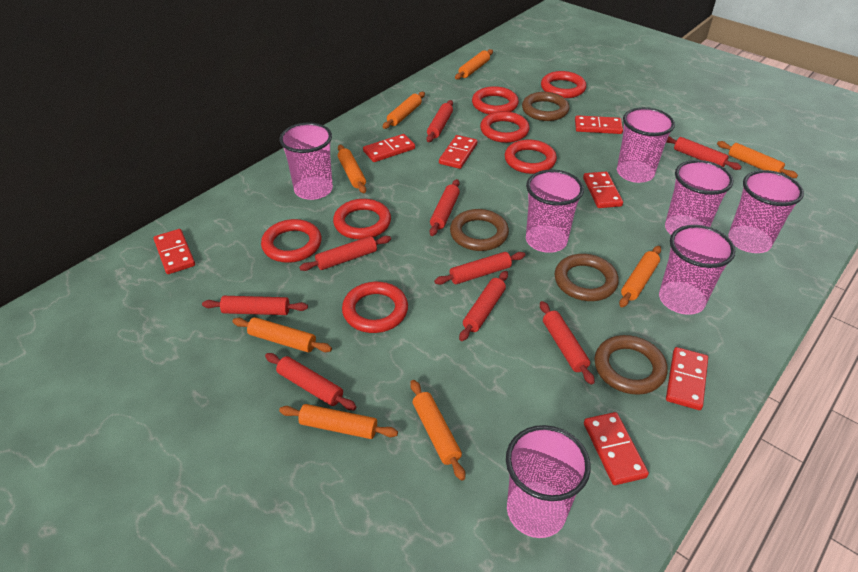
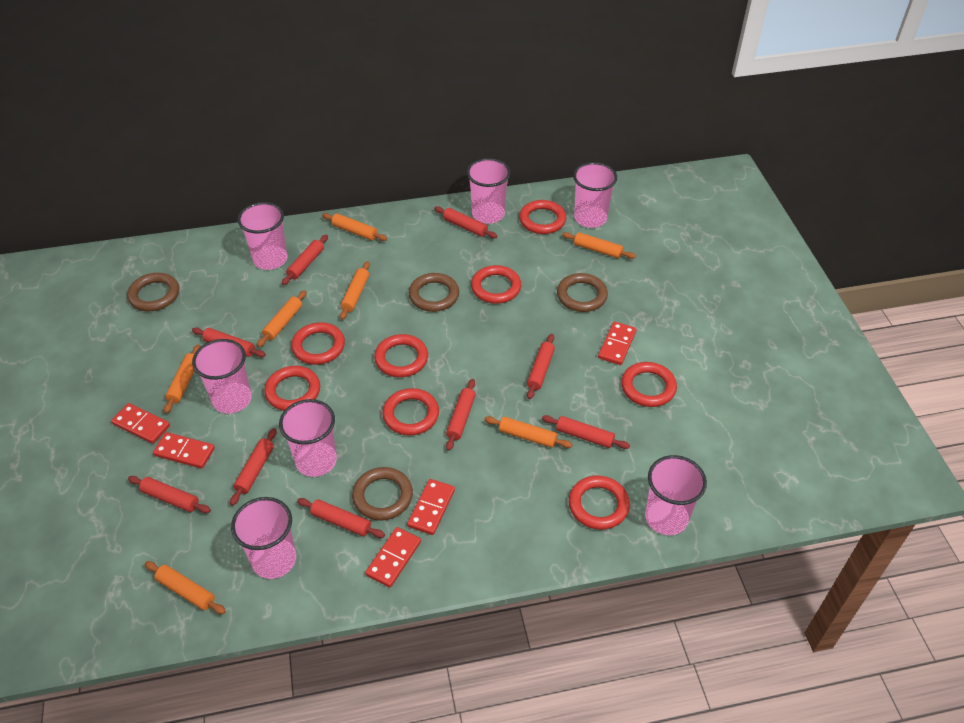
orange rolling pin: [232,317,332,353] [279,404,398,439] [338,145,366,193] [383,92,425,129] [410,380,465,481] [455,49,493,80] [619,246,661,307] [717,141,798,178] = 8 -> [145,561,226,614] [164,345,200,414] [257,290,307,347] [322,213,387,241] [340,261,370,320] [484,416,572,448] [562,232,636,259] = 7
red domino: [153,229,195,274] [363,134,415,162] [439,135,477,169] [575,115,623,134] [583,172,623,208] [584,412,649,485] [666,347,708,410] = 7 -> [111,403,170,444] [153,432,215,469] [365,527,421,588] [407,479,455,535] [598,321,637,365] = 5
red ring: [261,219,321,263] [333,199,391,240] [342,282,408,333] [472,86,519,114] [480,111,530,143] [505,140,557,174] [541,71,586,98] = 7 -> [264,366,320,411] [291,322,345,365] [374,334,428,377] [382,388,439,436] [471,265,521,304] [519,200,566,234] [569,475,630,530] [621,362,677,407] = 8

